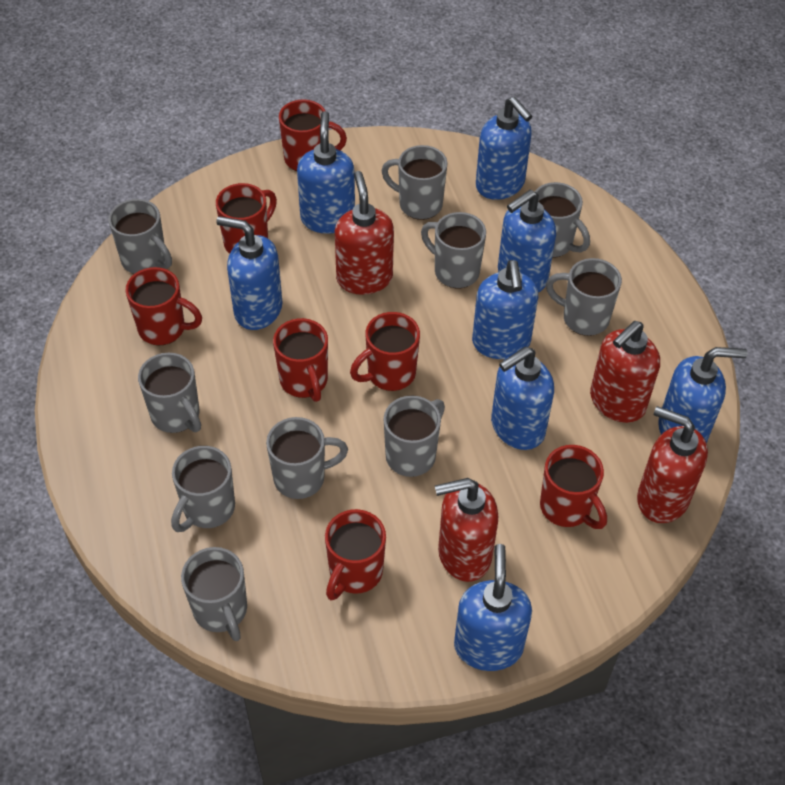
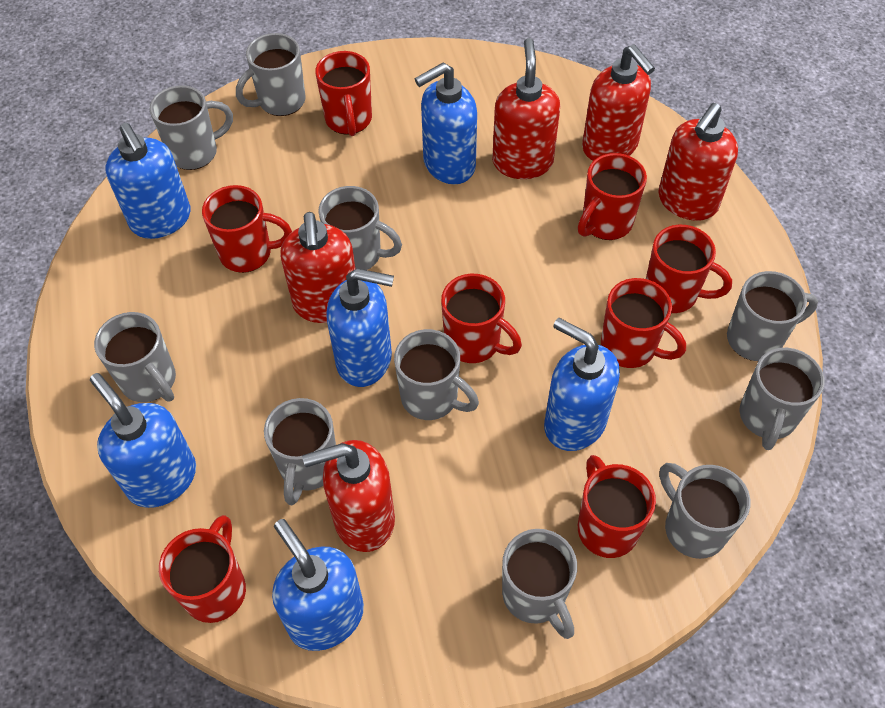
blue soap dispenser: [216,216,282,330] [297,111,355,234] [454,544,532,671] [472,260,538,359] [476,97,532,200] [491,347,554,450] [498,190,556,292] [658,347,747,443] = 8 -> [90,373,196,508] [105,123,191,239] [272,519,364,651] [326,268,394,387] [415,63,477,184] [544,318,620,451] = 6
red mug: [126,267,202,345] [216,183,277,254] [273,318,328,402] [279,99,347,171] [325,509,386,600] [350,312,420,391] [540,445,607,529] = 7 -> [159,515,246,623] [202,185,292,273] [315,51,372,136] [441,274,522,363] [578,153,647,240] [578,455,656,558] [601,278,686,368] [646,225,732,313] = 8
red soap dispenser: [335,171,394,295] [435,478,498,582] [590,321,660,423] [637,406,708,523] = 4 -> [280,212,355,323] [302,440,395,552] [492,38,560,179] [582,45,655,161] [658,103,738,221] = 5

